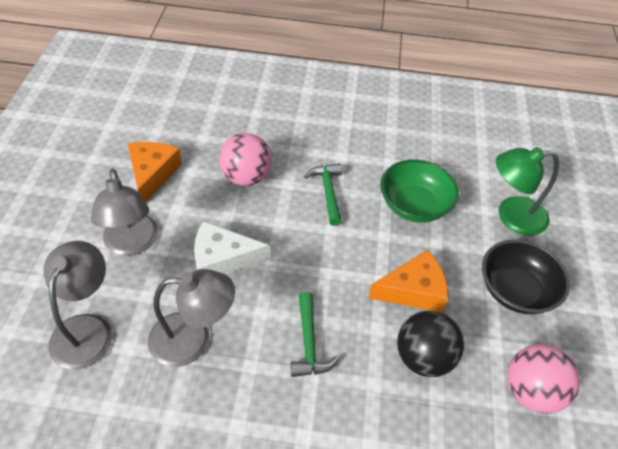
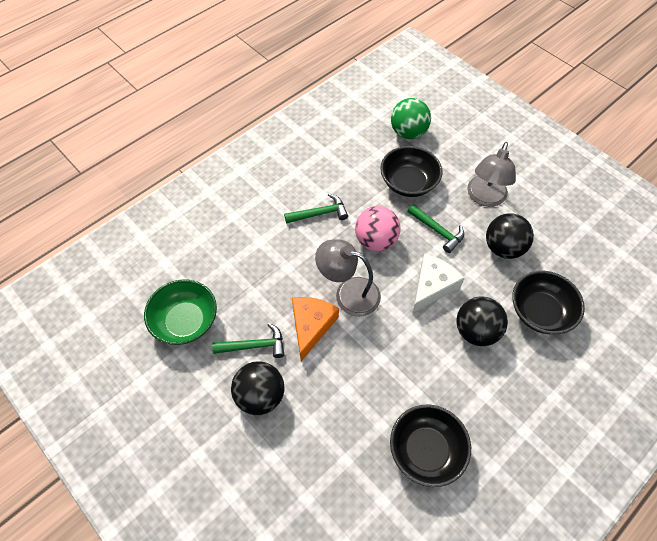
black ball: [397,311,464,377] = 1 -> [231,361,284,415] [456,297,508,346] [486,213,534,259] = 3
black bowl: [482,239,570,314] = 1 -> [380,146,442,197] [390,404,471,487] [512,271,585,334] = 3
green ball: none = 0 -> [391,98,431,139] = 1
green hammer: [291,292,339,377] [304,163,342,226] = 2 -> [212,323,284,358] [284,194,348,224] [408,204,464,253] = 3
green lamp: [496,147,559,235] = 1 -> none = 0
grey lamp: [43,241,112,369] [91,168,158,256] [148,269,235,367] = 3 -> [315,239,381,316] [467,142,516,207] = 2
orange cheese: [127,142,182,202] [368,250,448,313] = 2 -> [292,297,339,361] = 1
pink ball: [219,133,272,186] [508,344,580,414] = 2 -> [355,206,401,251] = 1

